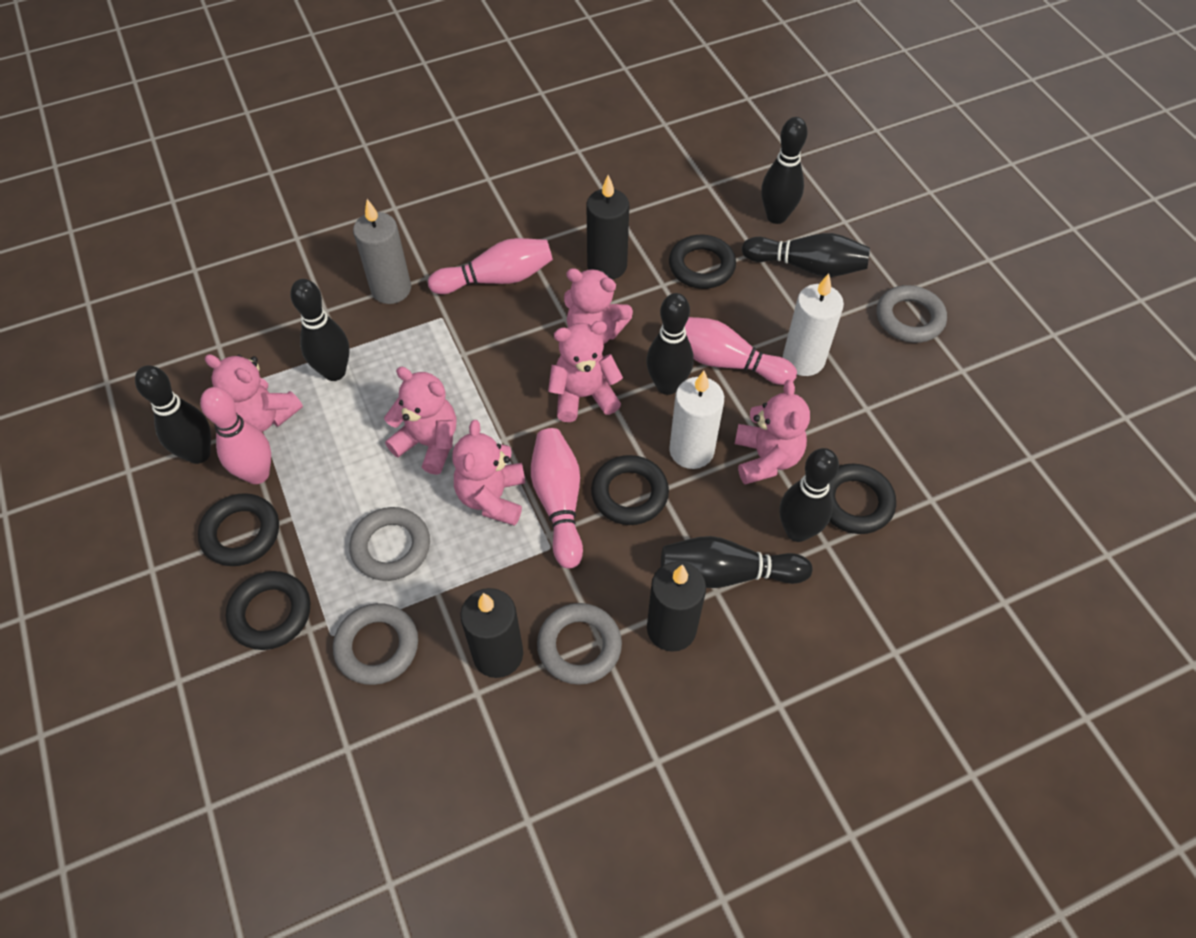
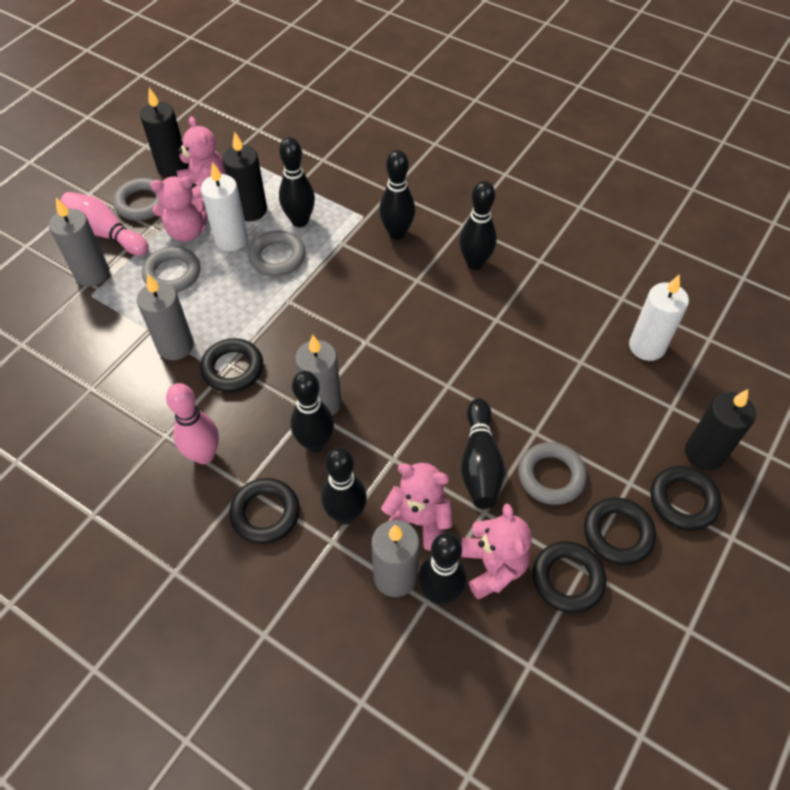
grey candle: [353,199,411,304] = 1 -> [49,198,109,286] [137,274,194,360] [295,335,342,416] [371,520,419,597] = 4
pink bowling pin: [200,387,271,484] [428,238,553,294] [531,428,583,568] [685,317,797,385] = 4 -> [60,192,149,256] [166,383,219,464] = 2
pink teddy bear: [205,354,303,432] [384,367,456,475] [453,420,525,526] [548,321,623,422] [564,268,633,344] [735,380,810,484] = 6 -> [150,176,208,242] [177,116,226,200] [381,463,453,551] [461,503,532,599] = 4

